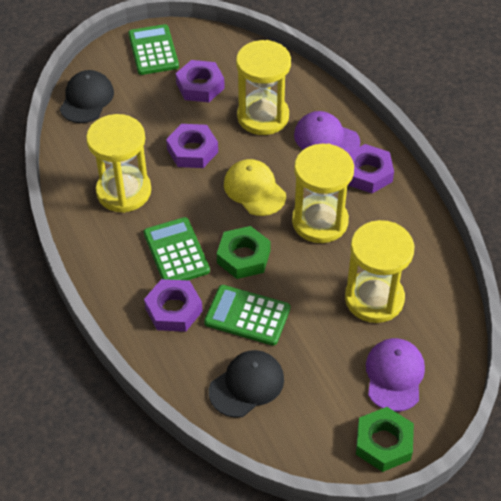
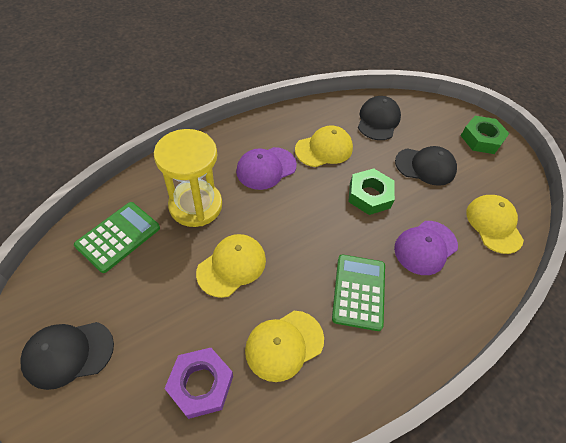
black cap: [60,70,114,123] [209,350,284,418] = 2 -> [20,322,114,390] [358,96,401,140] [395,146,457,186] = 3
green calculator: [128,24,179,75] [144,217,210,280] [204,285,290,346] = 3 -> [74,202,160,273] [332,254,385,331] = 2
purple nut: [144,279,203,332] [166,124,218,168] [176,60,225,102] [348,144,394,193] = 4 -> [164,348,233,419] = 1
yellow cap: [224,159,286,216] = 1 -> [196,234,266,298] [245,311,324,382] [295,125,353,167] [466,195,524,254] = 4
yellow hourglass: [86,114,151,213] [236,40,291,135] [292,144,354,243] [345,220,414,323] = 4 -> [154,129,222,227] = 1

